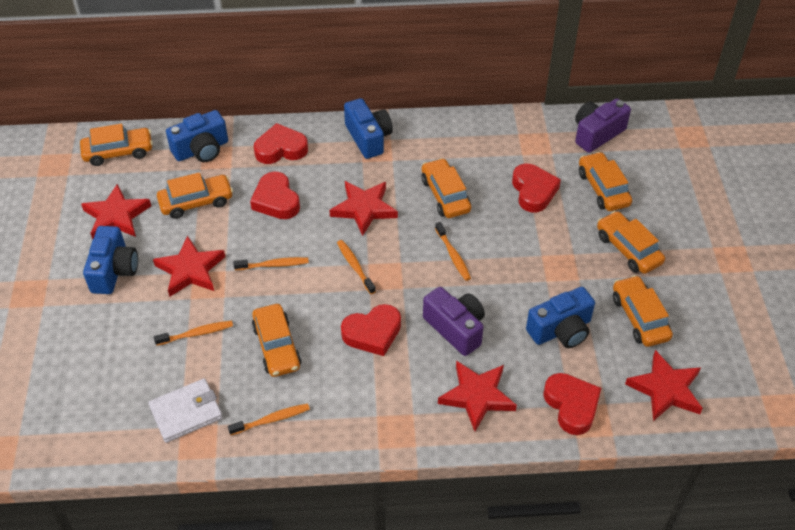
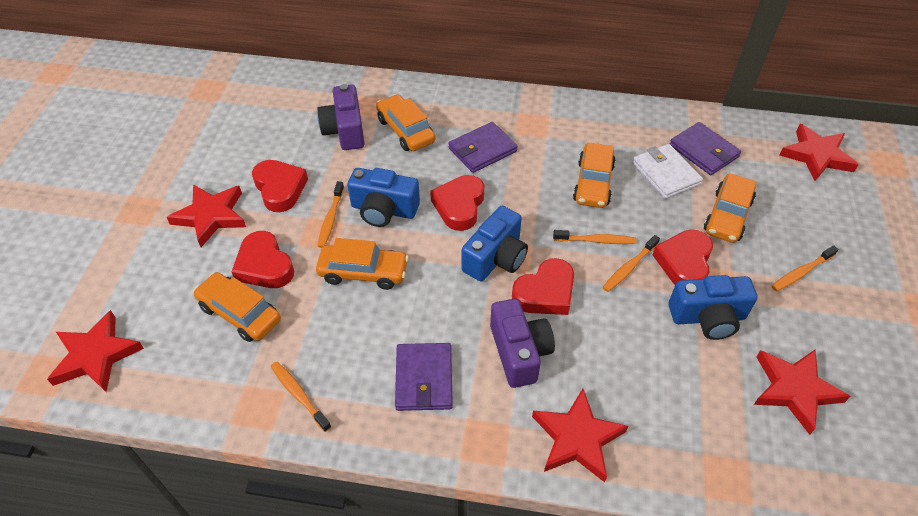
blue camera: [83,226,138,294] [166,110,228,162] [344,98,393,159] [526,287,595,348] = 4 -> [348,168,420,227] [462,206,528,281] [669,275,758,340] = 3
orange car: [80,124,153,166] [157,172,233,219] [252,304,301,377] [421,158,471,218] [579,152,632,211] [597,211,665,274] [613,275,673,347] = 7 -> [193,272,281,342] [316,238,409,290] [376,94,435,151] [573,142,616,208] [704,173,756,243] = 5
purple wallet: none = 0 -> [395,343,453,411] [448,122,518,173] [670,122,741,175] = 3

